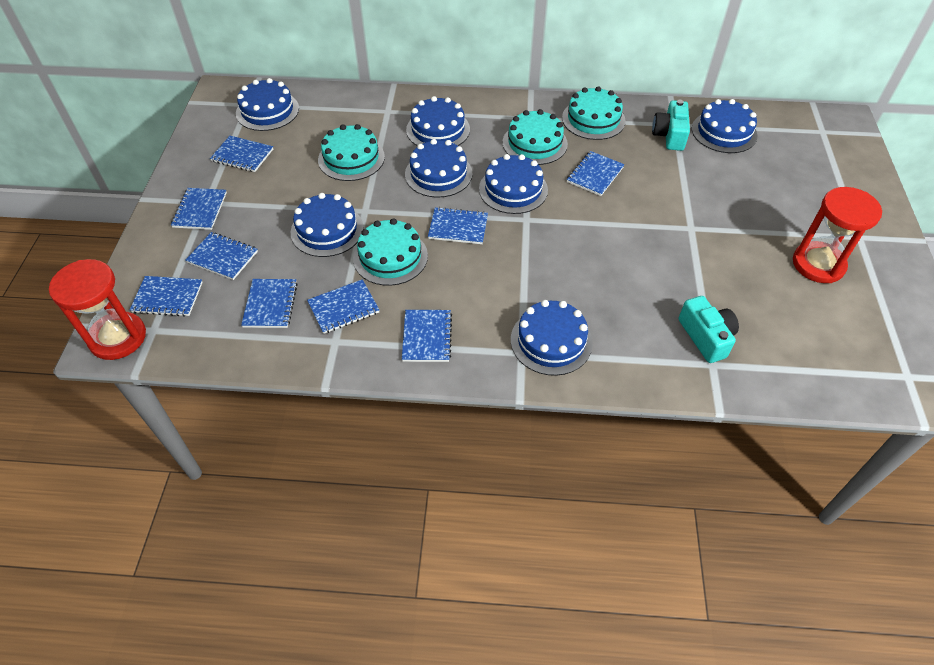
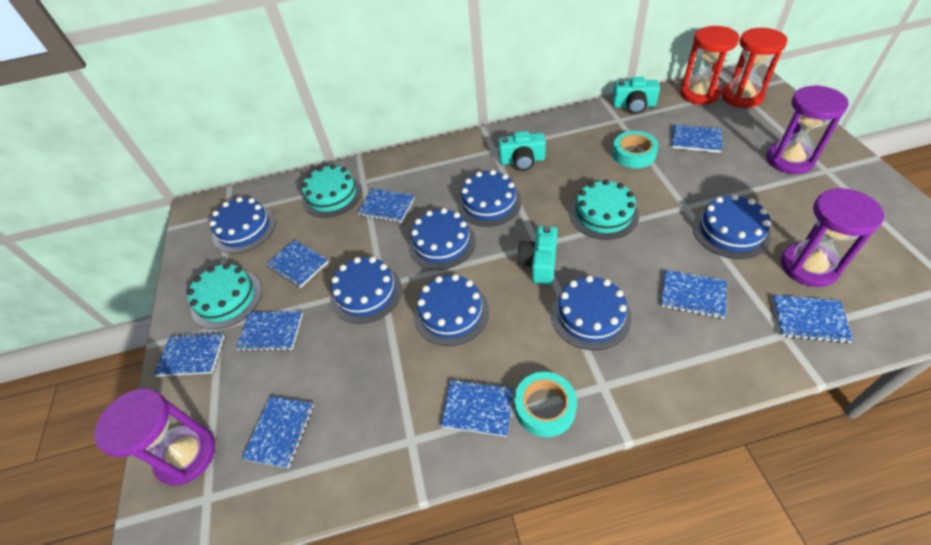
purple hourglass: none = 0 -> [94,389,215,486] [766,85,849,174] [781,188,884,287] = 3
turquoise cake: [318,124,385,181] [353,218,428,286] [503,109,568,165] [562,86,626,140] = 4 -> [187,263,262,329] [302,164,362,218] [570,179,639,240] = 3
turquoise camera: [652,100,690,151] [679,296,739,363] = 2 -> [498,131,546,171] [518,226,558,284] [612,77,660,114] = 3
turquoise tape: none = 0 -> [514,372,577,437] [612,131,659,168] = 2

